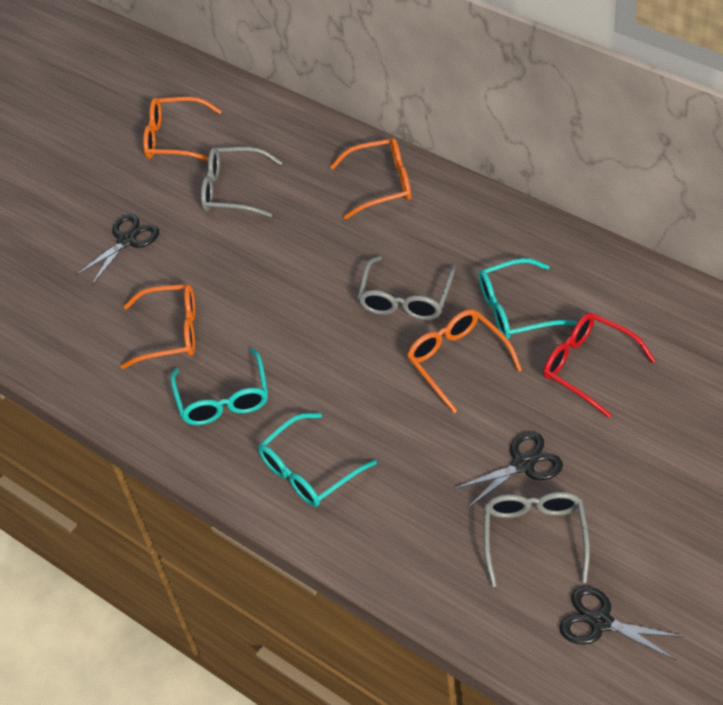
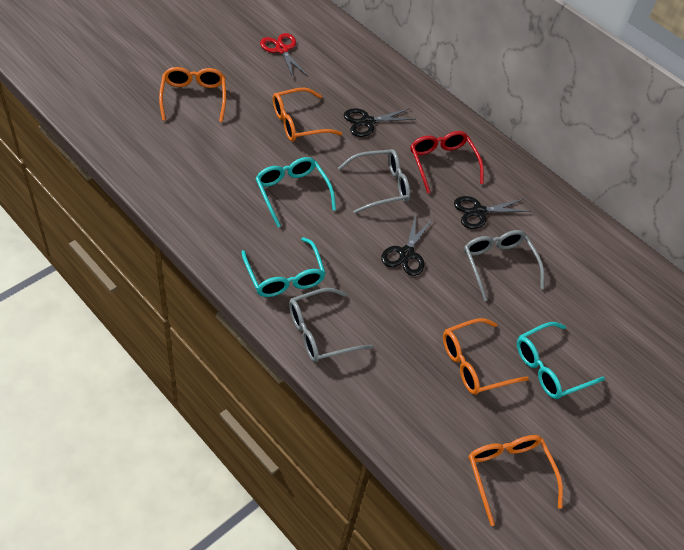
red scissors: none = 0 -> [260,33,308,80] = 1

